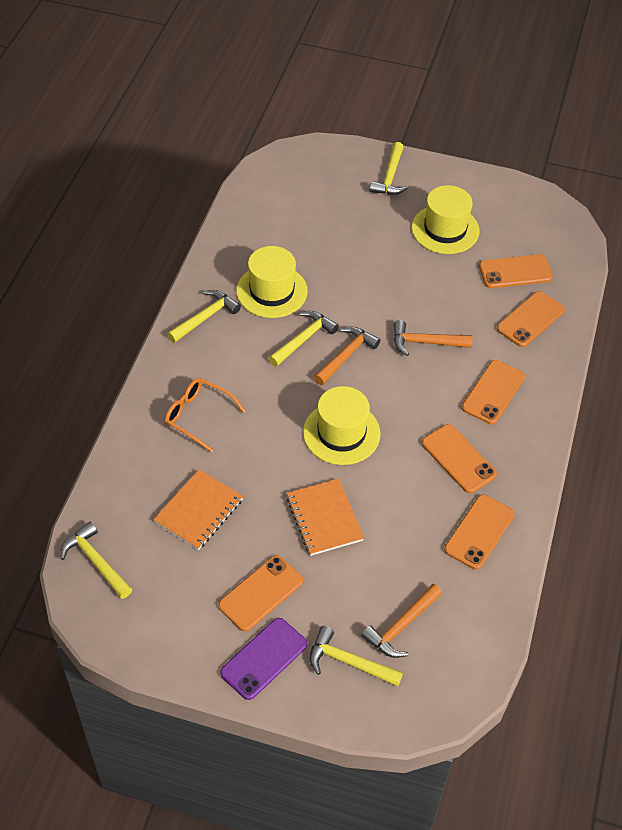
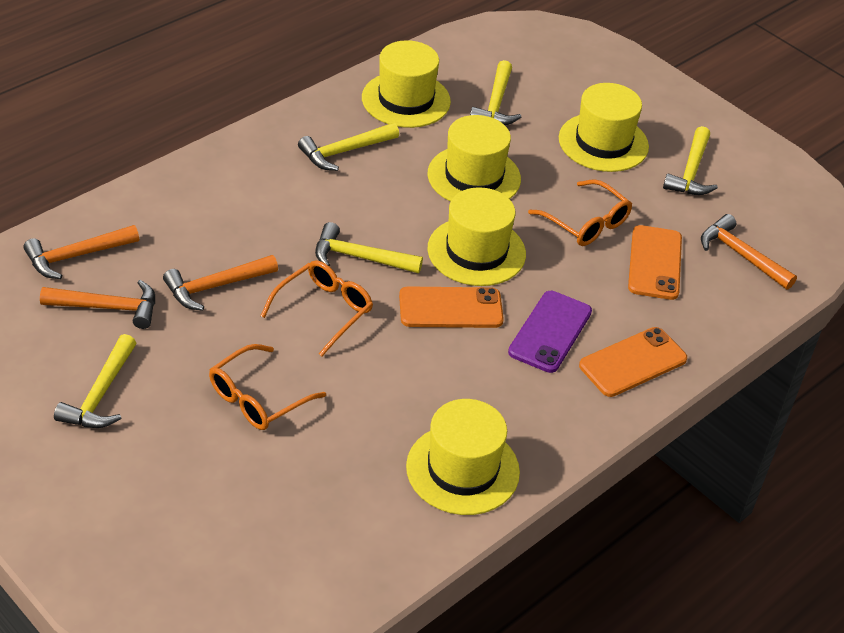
orange glasses: [165,378,245,452] = 1 -> [209,344,326,430] [261,260,373,356] [528,179,632,246] = 3
orange hammer: [314,326,380,385] [361,584,442,658] [394,320,473,356] = 3 -> [23,225,139,279] [40,280,155,329] [163,255,278,311] [701,214,797,290] = 4
orange notebook: [153,469,243,550] [286,479,364,556] = 2 -> none = 0
orange phone: [218,555,303,632] [422,424,497,493] [444,495,515,570] [462,360,525,424] [479,254,553,288] [497,291,565,347] = 6 -> [399,286,504,328] [579,327,687,397] [628,225,682,300] = 3
yellow hat: [236,246,308,318] [303,386,381,465] [412,185,480,254] = 3 -> [362,40,451,128] [406,399,520,515] [427,187,526,286] [428,115,521,202] [559,83,649,172] = 5

